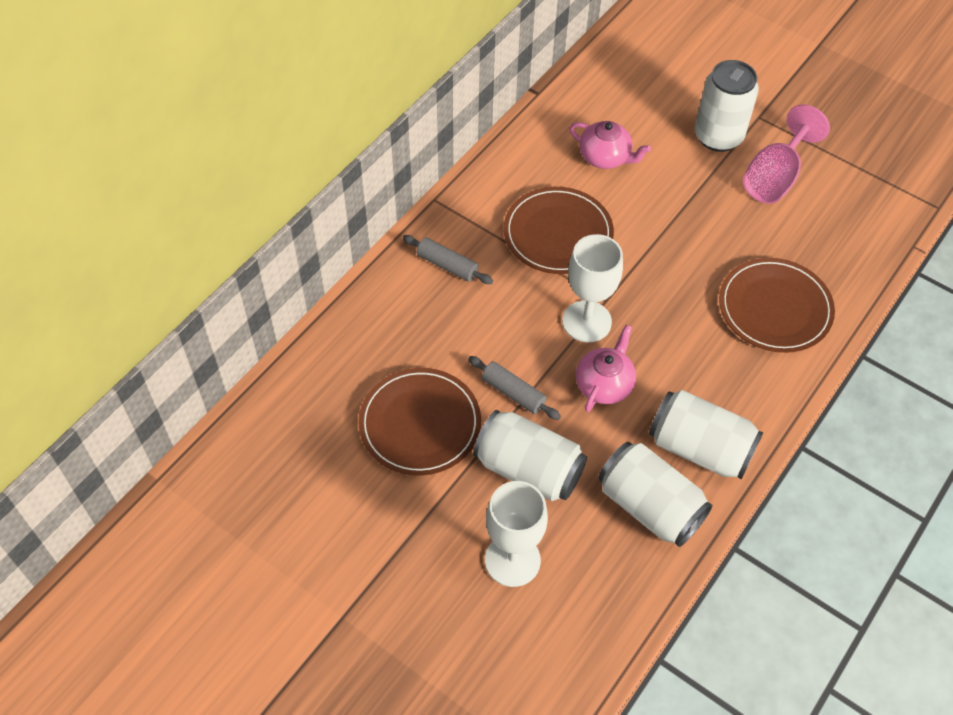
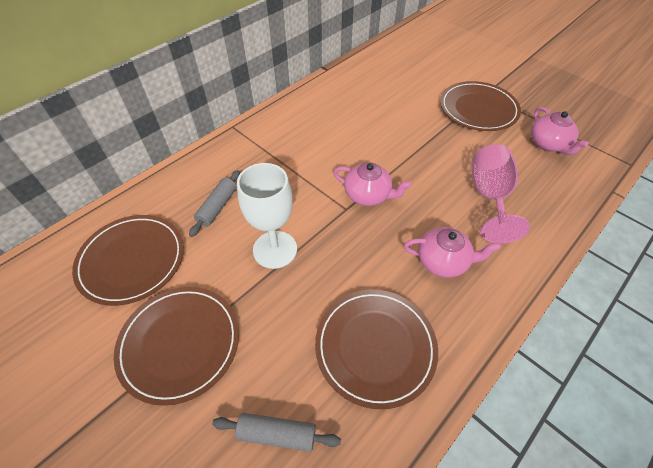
brown plate: [358,368,481,476] [504,187,614,274] [719,258,835,353] = 3 -> [72,215,184,306] [114,287,239,406] [315,289,438,409] [440,81,521,131] = 4
pink teapot: [569,121,651,169] [576,325,636,412] = 2 -> [333,162,412,206] [404,227,501,278] [531,107,589,155] = 3
white can: [473,410,587,501] [598,442,713,547] [649,390,764,479] [695,60,759,152] = 4 -> none = 0
white goblet: [485,481,548,587] [562,234,623,342] = 2 -> [237,163,297,269] = 1

